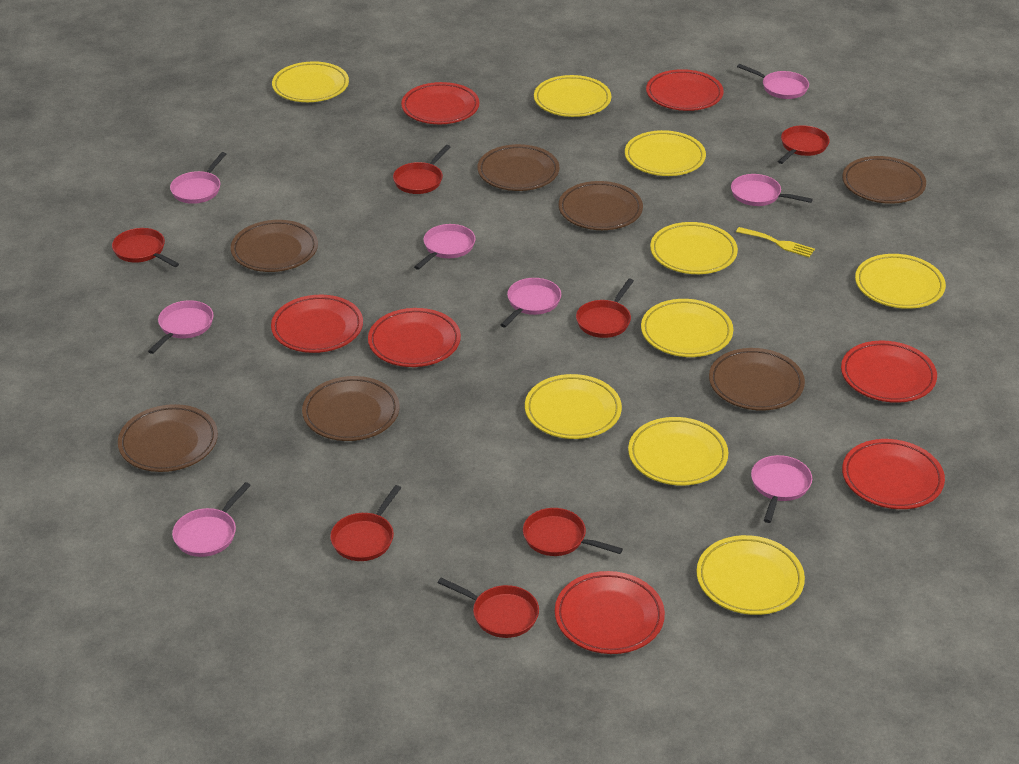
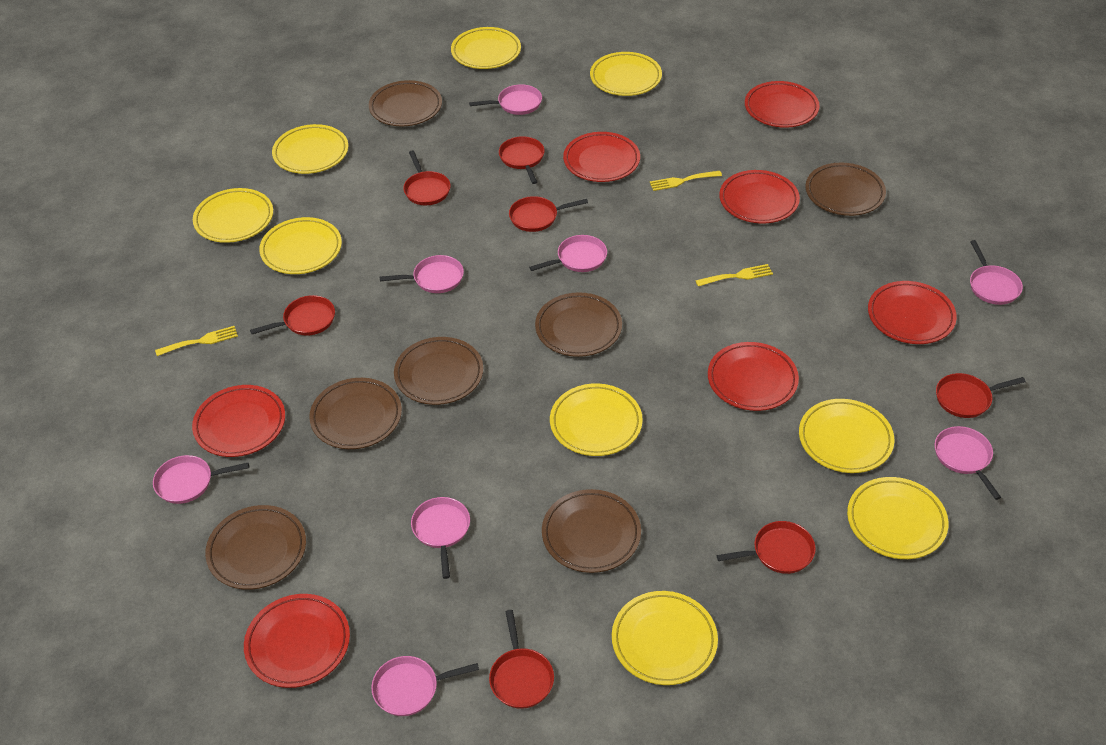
yellow fork: [736,227,815,257] = 1 -> [155,326,238,356] [650,171,722,191] [695,264,773,286] = 3

